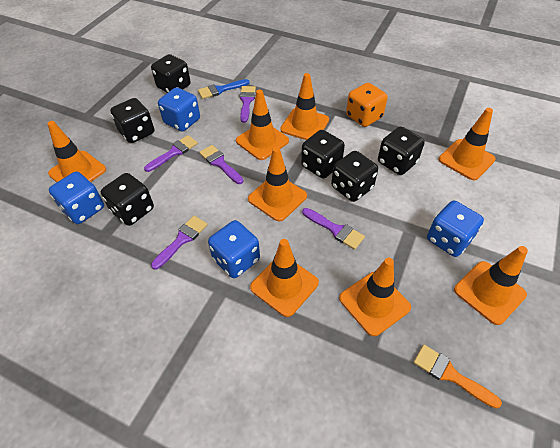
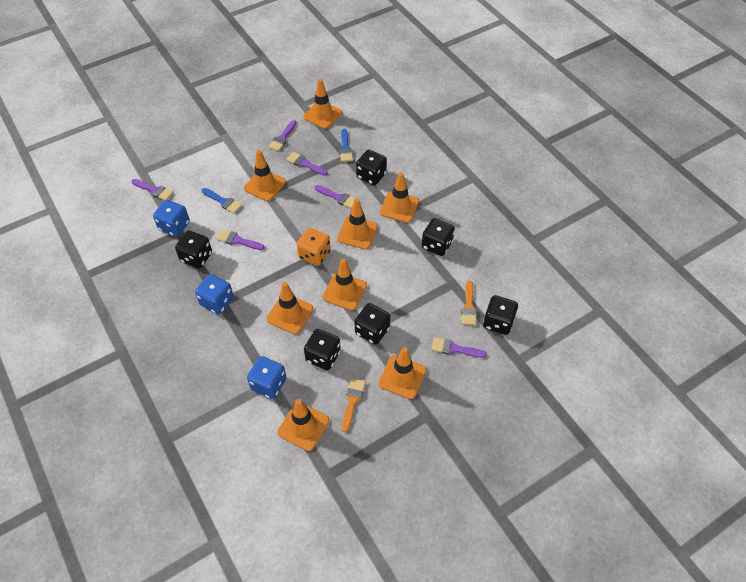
blue brush: [198,79,250,99] = 1 -> [201,188,242,214] [340,129,353,162] = 2
blue dice: [49,172,104,224] [158,87,200,132] [208,220,260,278] [427,201,484,257] = 4 -> [153,200,190,237] [195,274,234,314] [247,356,286,399] = 3
orange brush: [414,345,502,409] = 1 -> [341,378,366,432] [461,281,477,325] = 2
purple brush: [144,135,198,172] [151,216,208,270] [199,145,243,184] [240,86,256,123] [302,208,365,250] = 5 -> [131,179,174,200] [217,229,265,250] [268,120,296,151] [286,152,328,176] [315,185,356,209] [431,337,487,358] = 6

